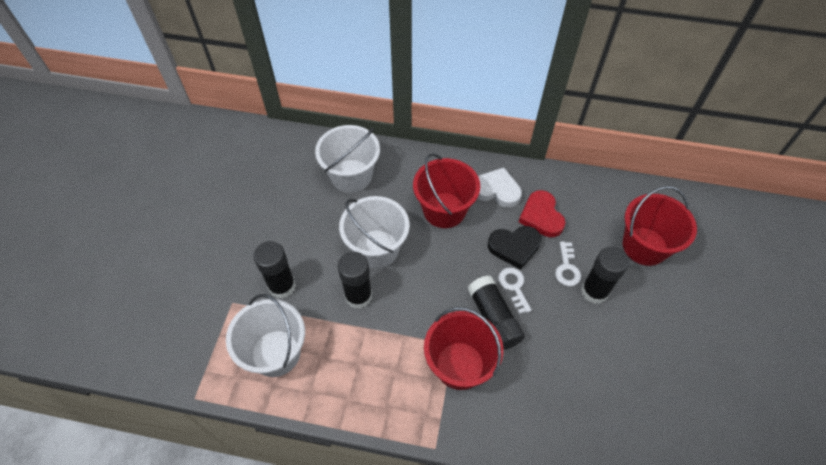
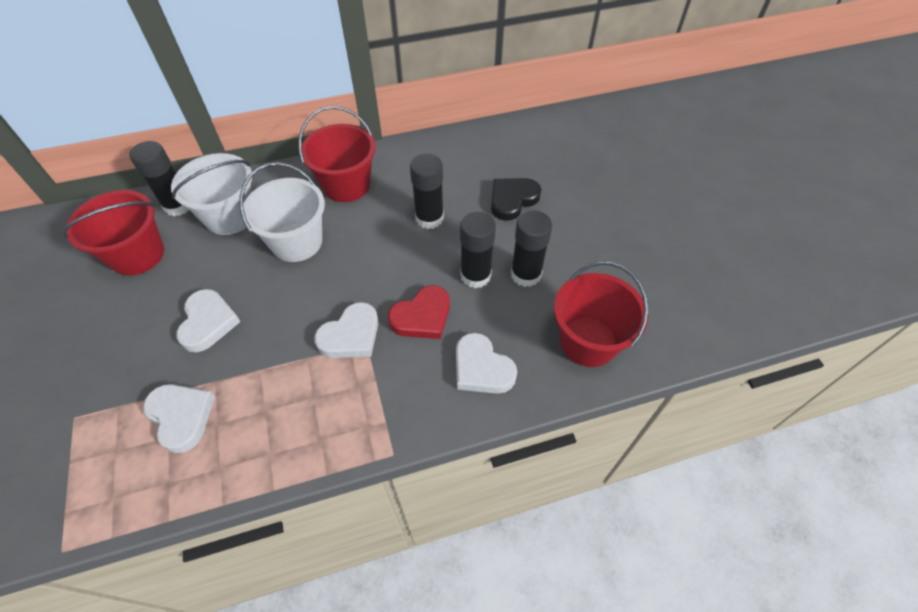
white bucket: [226,294,305,377] [315,125,380,193] [339,196,410,268] = 3 -> [171,153,252,235] [240,162,325,262] = 2
white heart: [477,168,522,208] = 1 -> [143,384,215,453] [176,289,241,352] [314,302,378,358] [456,333,517,394] = 4
white key: [498,267,532,314] [555,242,581,286] = 2 -> none = 0

